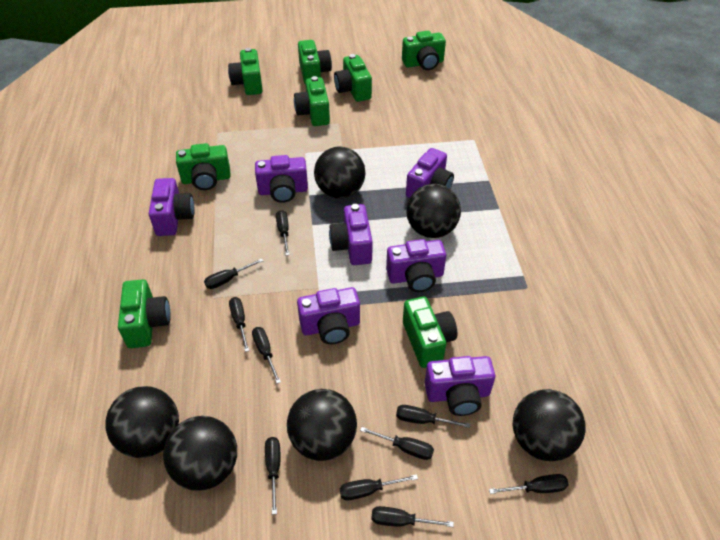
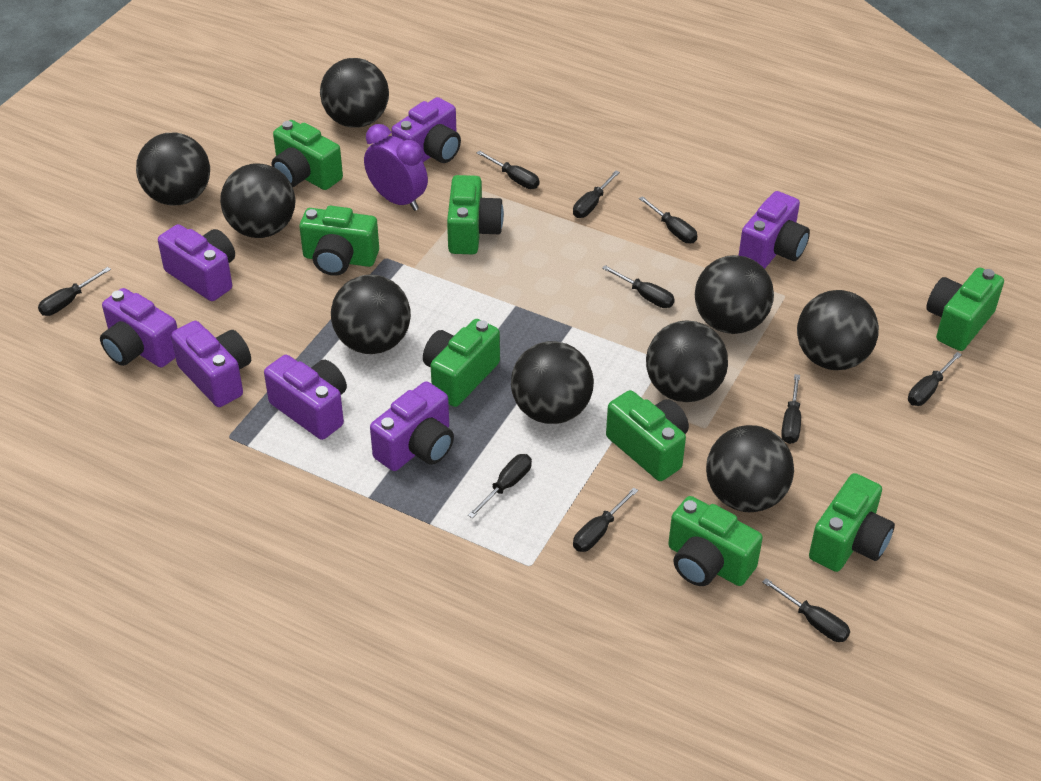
black ball: [105,386,179,458] [163,416,237,491] [287,389,357,461] [314,147,366,198] [406,184,461,238] [513,389,586,461] = 6 -> [136,133,210,206] [220,163,296,238] [320,58,389,128] [331,274,411,354] [511,341,594,424] [646,320,728,402] [695,255,774,334] [706,425,794,512] [797,290,879,370] = 9
purple clock: none = 0 -> [364,124,428,211] = 1

